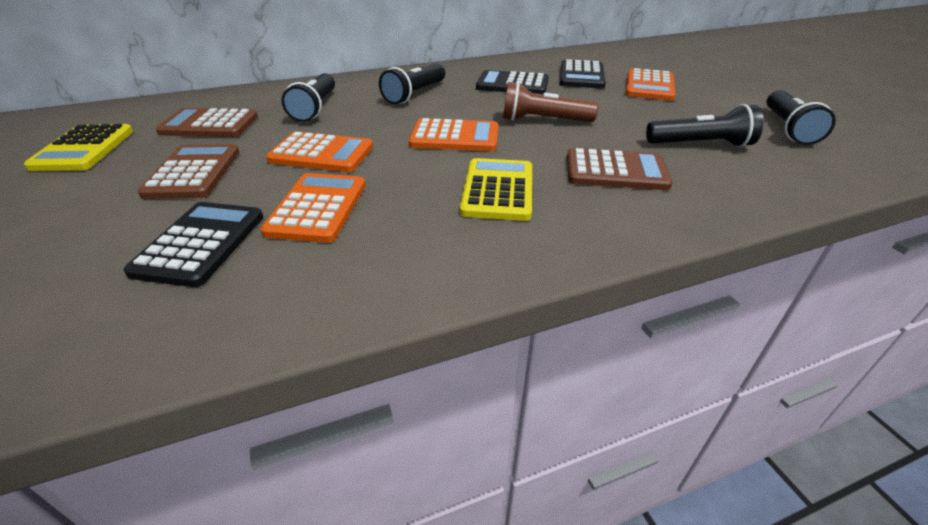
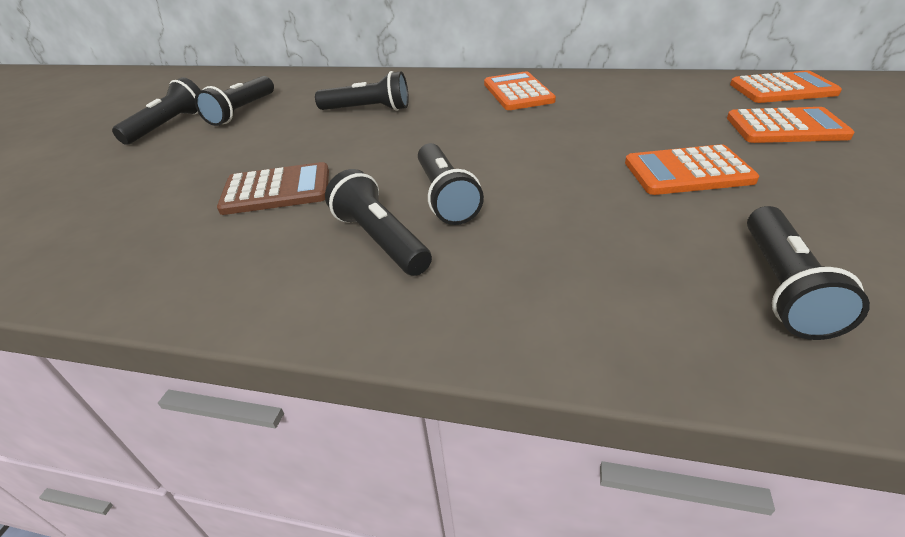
black calculator: [123,202,263,287] [476,70,549,94] [560,59,606,88] = 3 -> none = 0
black flashlight: [282,73,335,122] [379,64,445,104] [646,104,763,147] [767,90,836,145] = 4 -> [112,77,201,145] [195,76,274,126] [315,71,409,111] [325,169,432,276] [418,143,484,225] [747,206,870,340] = 6
brown calculator: [138,144,239,199] [156,108,258,137] [567,148,673,190] = 3 -> [217,162,329,215] = 1
brown flashlight: [503,81,598,122] = 1 -> none = 0
yellow calculator: [24,124,133,171] [460,158,532,221] = 2 -> none = 0

